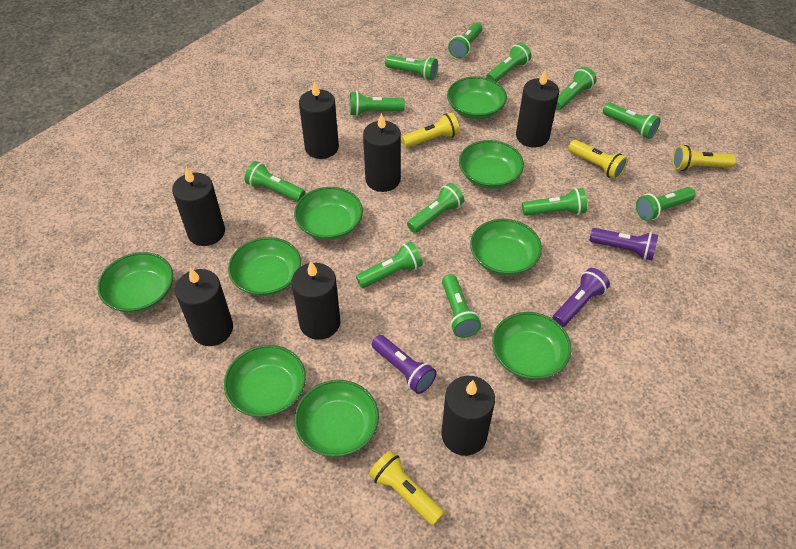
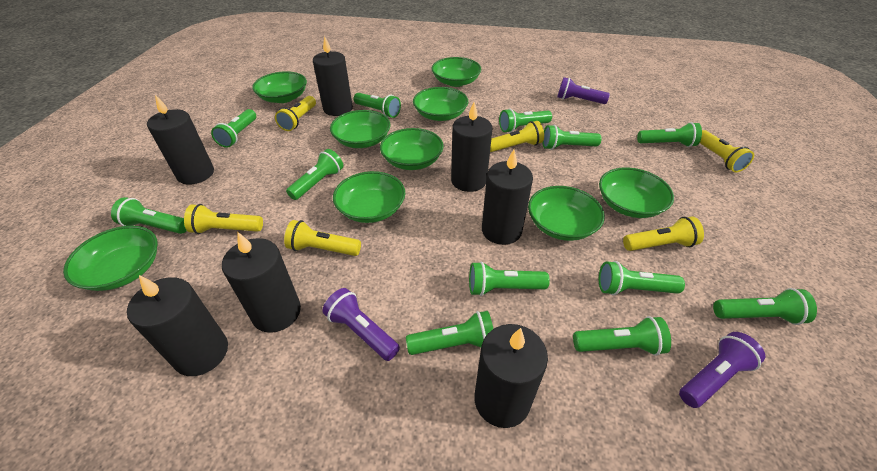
yellow flashlight: [369,450,445,526] [402,112,460,148] [568,140,628,179] [672,145,736,171] = 4 -> [184,204,263,234] [275,96,316,131] [284,220,361,256] [490,121,544,152] [623,216,704,251] [700,130,754,172] = 6

